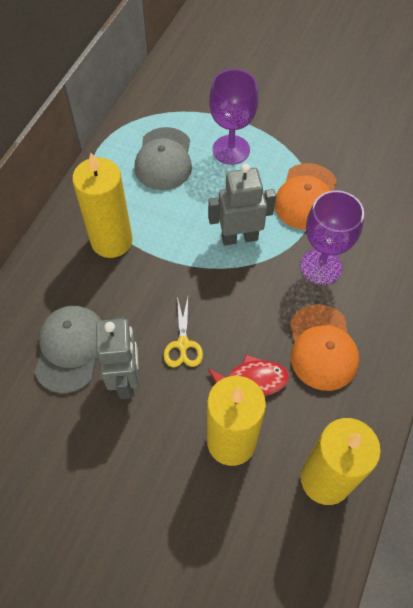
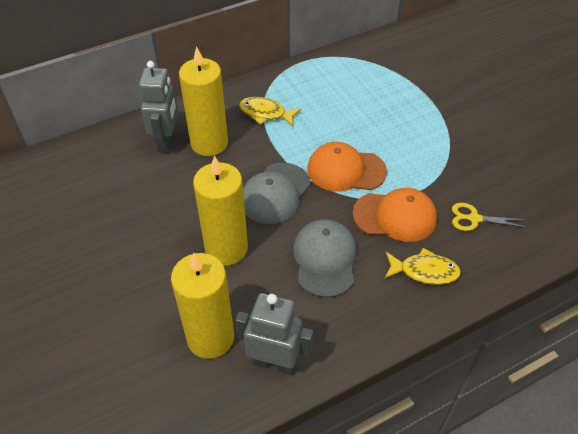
purple goblet: [209,69,258,165] [300,190,364,285] = 2 -> none = 0
red fish: [208,354,289,396] = 1 -> none = 0
yellow fish: none = 0 -> [239,97,301,127] [384,248,461,285] = 2

